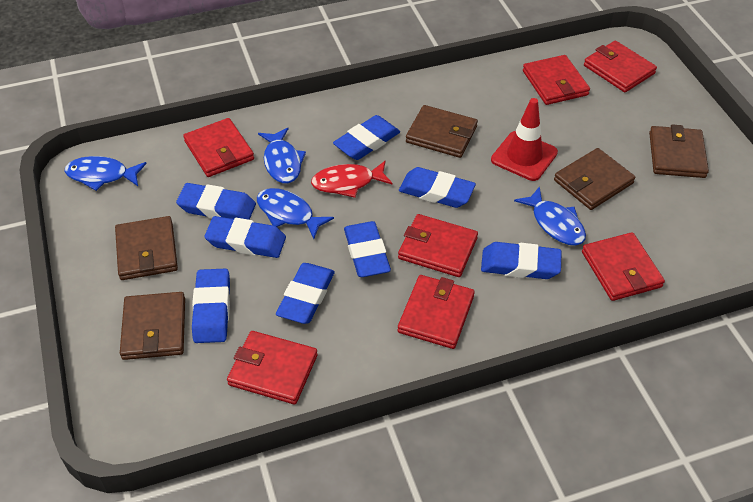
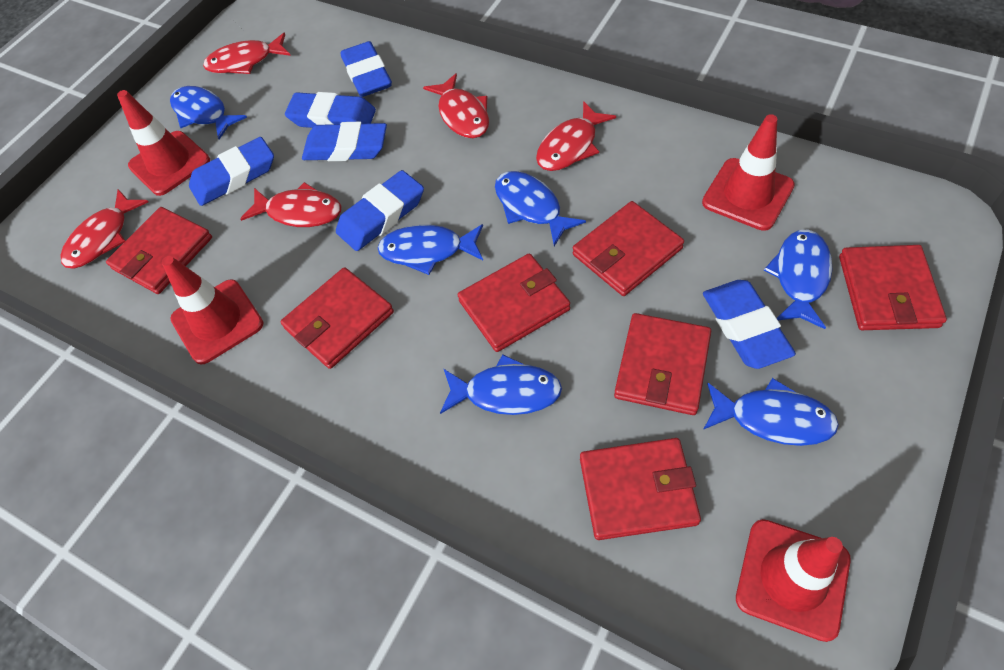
blue eraser: [176,183,256,220] [192,269,230,343] [204,216,286,258] [276,263,335,324] [333,115,400,160] [344,221,391,277] [399,167,476,208] [481,242,562,279] = 8 -> [189,137,274,206] [285,92,376,128] [302,122,387,161] [336,170,424,251] [341,41,392,97] [703,280,796,369] = 6
blue fish: [65,156,146,191] [257,188,334,239] [258,127,306,183] [514,186,586,246] = 4 -> [170,86,247,139] [378,224,483,275] [440,354,562,415] [495,171,586,246] [703,378,839,446] [764,229,832,329] = 6
brown wallet: [115,216,178,280] [120,292,185,360] [406,105,478,158] [554,148,635,210] [649,124,709,178] = 5 -> none = 0
red fish: [311,161,392,198] = 1 -> [61,189,149,268] [203,33,291,74] [240,182,341,227] [423,73,489,138] [536,101,616,171] = 5
red traffic cone: [491,98,558,181] = 1 -> [117,90,210,196] [162,256,264,364] [702,114,795,231] [736,519,851,642] = 4

